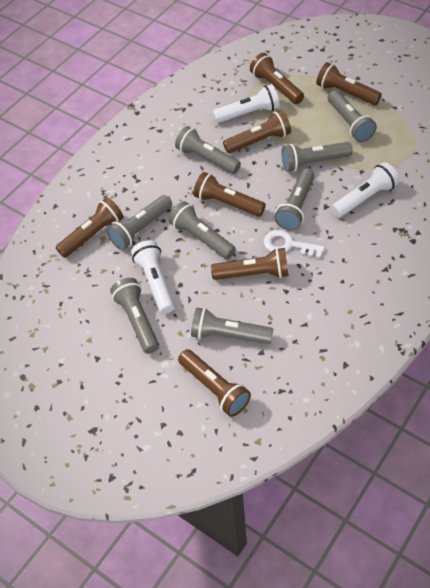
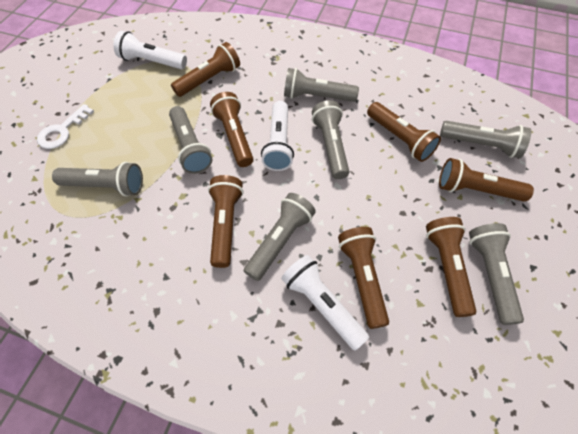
grey flashlight: [107,195,172,250] [110,278,159,354] [169,201,236,259] [175,126,241,174] [191,307,273,344] [274,169,315,230] [282,142,353,172] [328,90,377,142] = 8 -> [52,162,143,196] [169,106,212,174] [244,193,316,281] [284,68,359,102] [312,100,349,179] [440,121,531,158] [469,223,524,325] = 7

